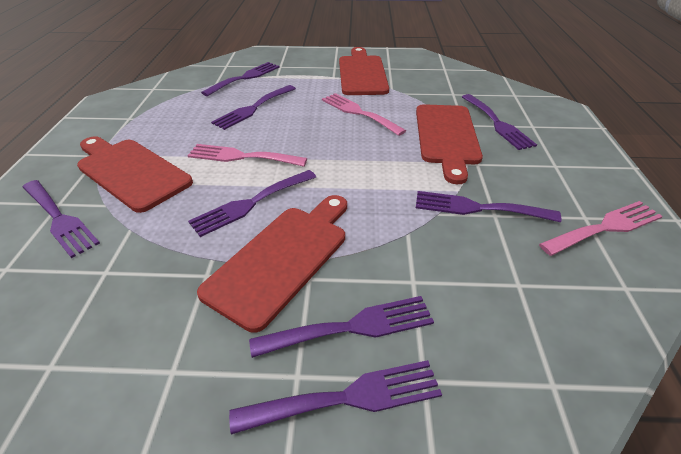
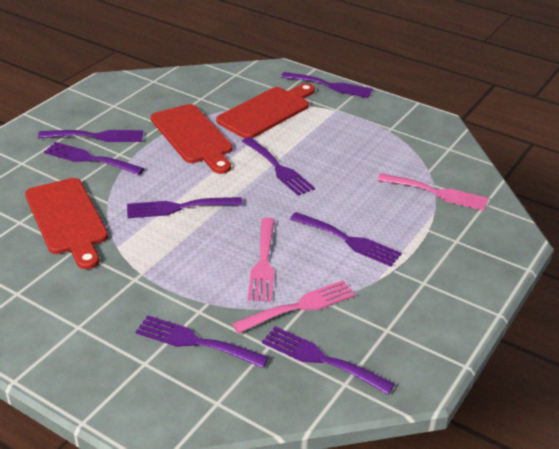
red cutting board: [77,136,193,213] [197,195,347,333] [339,47,389,95] [416,104,483,184] = 4 -> [25,178,108,269] [151,104,233,174] [216,83,315,138] = 3

